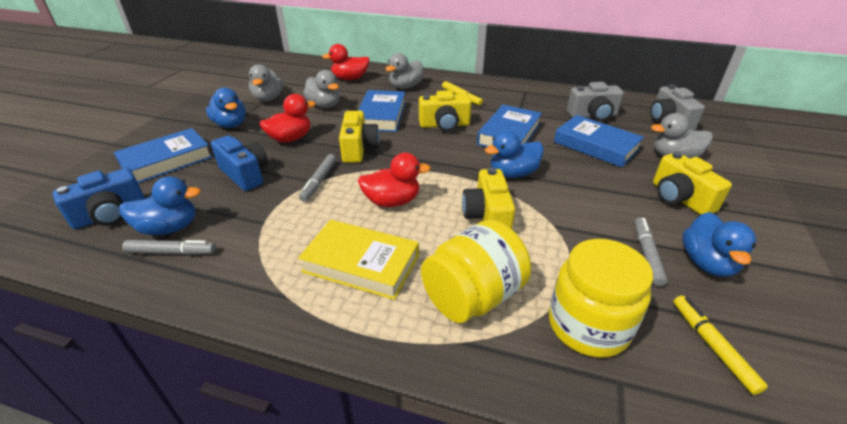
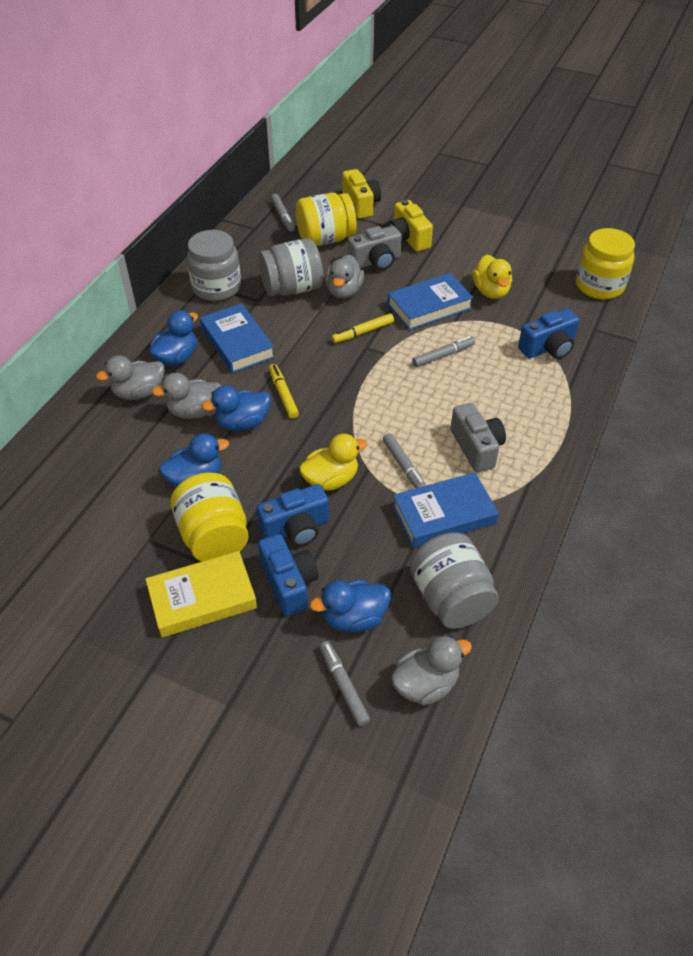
blue book: [114,128,212,183] [358,90,406,132] [477,105,542,147] [554,115,644,167] = 4 -> [200,303,275,373] [387,273,474,330] [392,472,499,548] = 3
blue camera: [53,168,145,229] [211,135,268,191] = 2 -> [256,484,329,546] [258,534,319,616] [518,309,579,359] = 3
grey jar: none = 0 -> [187,230,241,301] [258,238,323,296] [409,533,499,629] = 3
grey marker: [122,240,216,255] [299,154,336,202] [635,217,668,286] = 3 -> [271,194,295,232] [320,641,370,726] [383,433,426,488] [412,336,475,367] = 4
red duck: [260,94,316,143] [322,44,370,80] [358,153,431,207] = 3 -> none = 0
yellow camera: [339,111,380,163] [419,90,472,132] [462,167,515,229] [653,152,732,215] = 4 -> [342,169,381,219] [388,200,433,252] = 2
yellow duck: none = 0 -> [299,434,368,491] [472,255,512,299] = 2
yellow jar: [421,220,531,323] [549,239,653,358] = 2 -> [171,473,249,562] [296,193,357,246] [576,228,635,299] = 3

